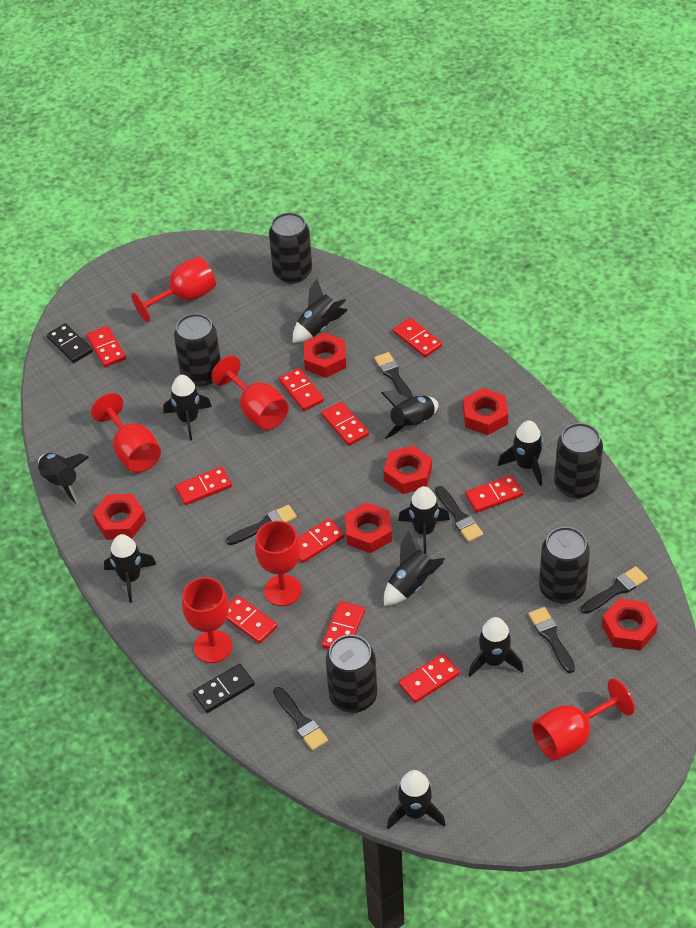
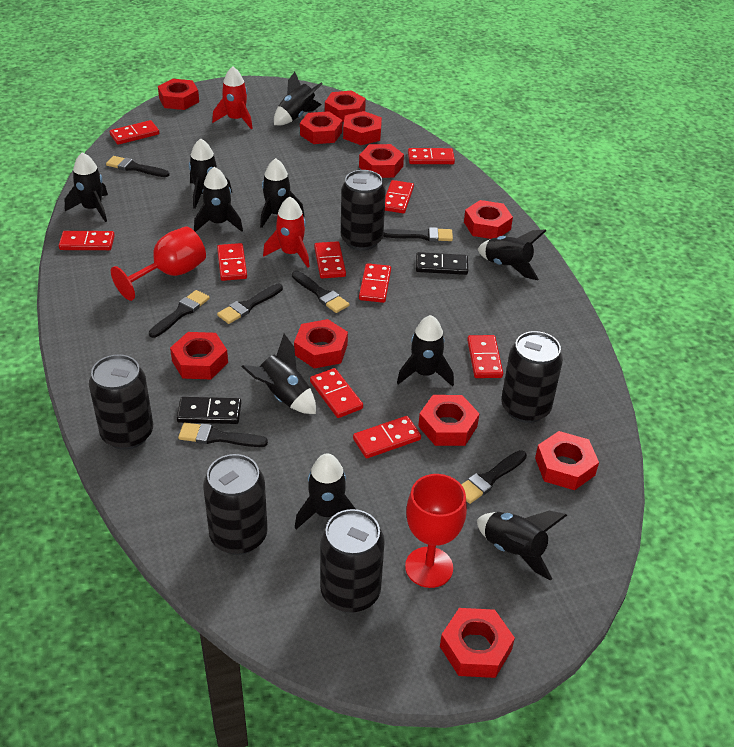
black brush: [226,505,297,545] [273,687,328,750] [374,352,413,398] [435,486,483,542] [528,607,575,673] [581,566,648,614] = 6 -> [106,156,170,177] [149,290,210,338] [178,423,268,447] [217,284,283,324] [292,271,349,313] [383,227,453,241] [461,450,527,504] = 7
red goblet: [91,393,161,473] [131,257,216,322] [182,577,232,663] [211,356,289,430] [255,521,302,606] [532,678,635,760] = 6 -> [111,226,206,301] [405,474,467,588] = 2
red nut: [93,494,146,540] [304,333,346,378] [345,502,392,553] [384,446,432,494] [463,388,508,435] [602,598,658,651] = 6 -> [158,79,199,110] [170,332,228,379] [294,319,348,369] [300,111,342,144] [325,90,366,122] [343,111,382,145] [359,144,404,178] [418,395,480,446] [440,608,515,678] [464,200,513,239] [535,431,599,490] = 11
red rocket: none = 0 -> [212,66,253,129] [263,197,310,268] = 2

